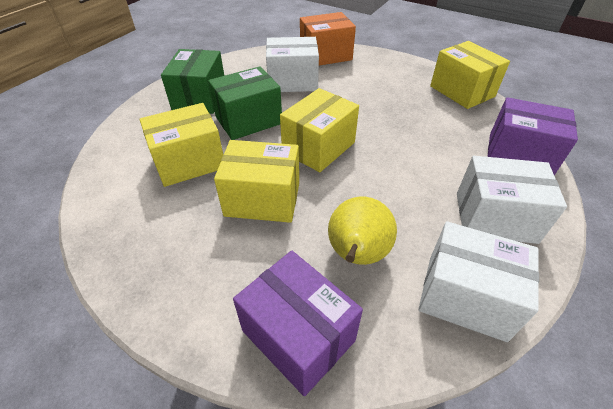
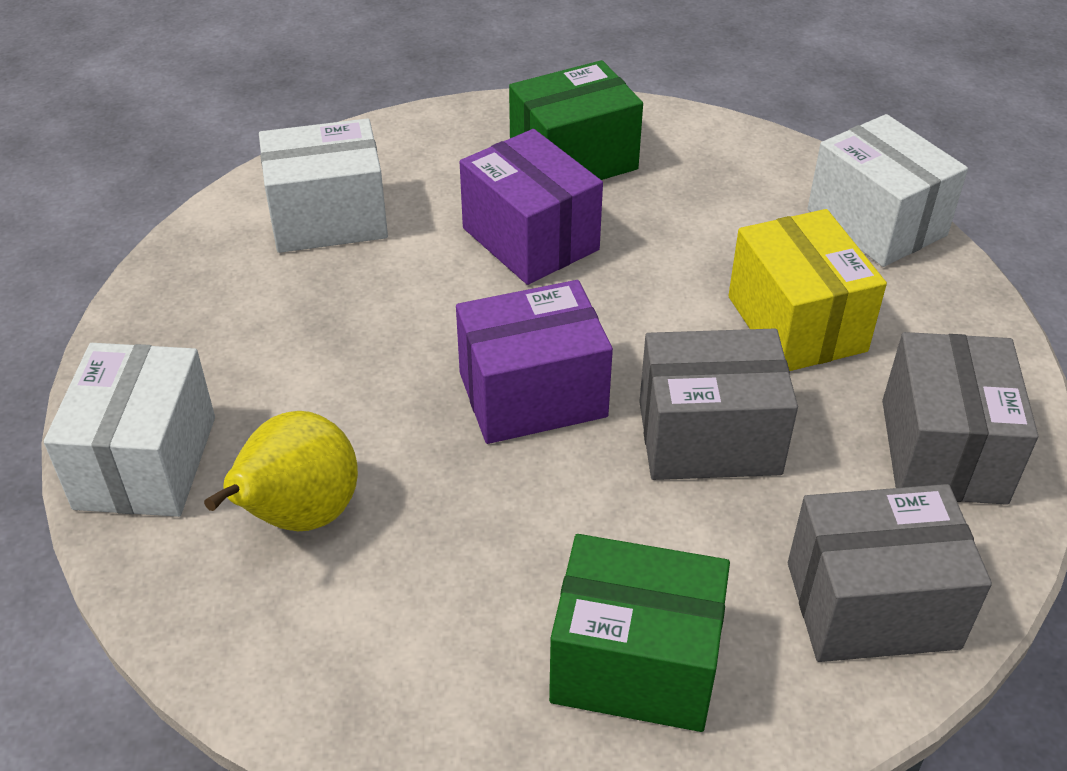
grey box: none = 0 -> [639,328,798,480] [788,484,992,662] [882,332,1038,505] = 3
orange box: [300,12,356,66] = 1 -> none = 0
yellow box: [140,103,223,187] [214,140,299,223] [280,88,359,172] [430,41,510,109] = 4 -> [728,209,887,371] = 1

